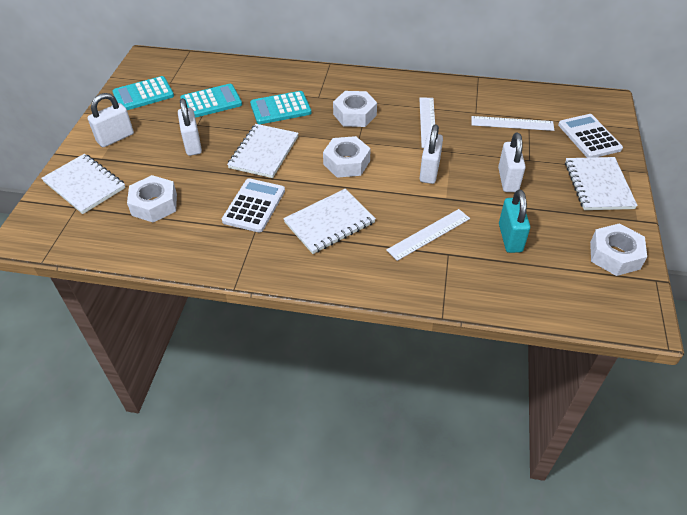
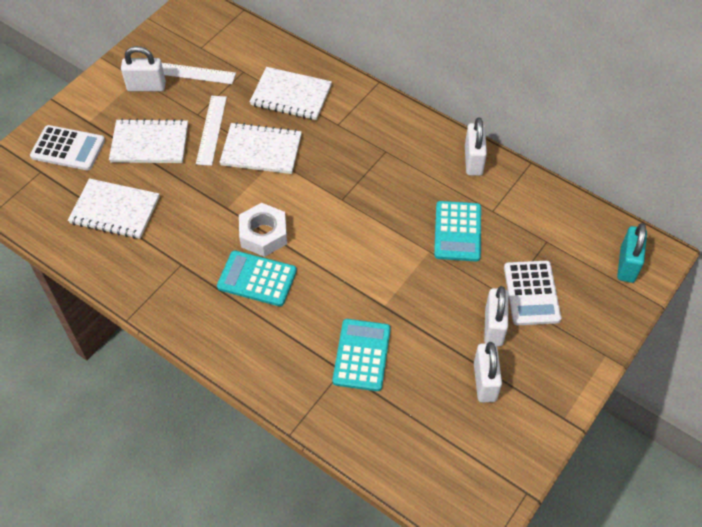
white nut: [127,175,177,223] [323,136,371,178] [333,91,377,127] [590,223,647,276] = 4 -> [239,203,287,257] = 1
white ruler: [386,209,470,261] [419,97,435,148] [471,116,554,131] = 3 -> [162,63,236,84] [196,96,227,166] = 2

